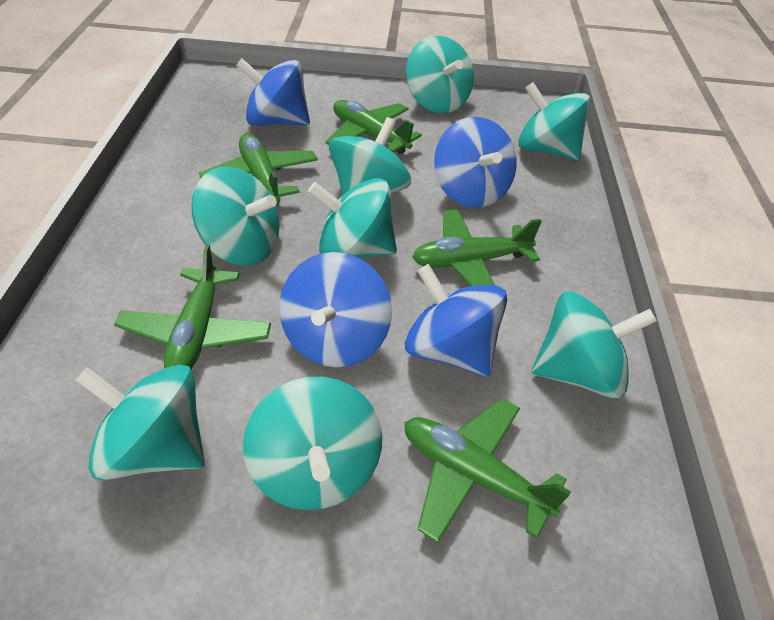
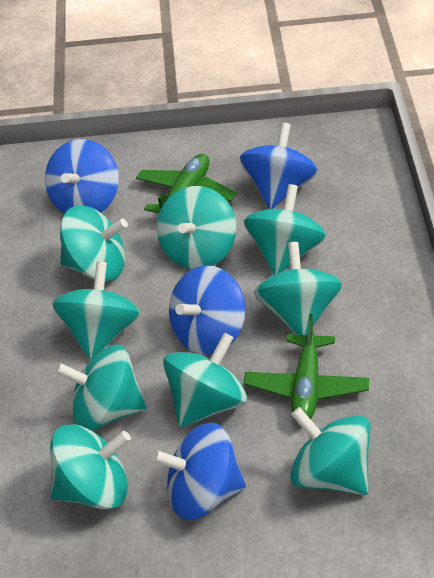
green plane: [114,244,271,369] [199,133,318,205] [325,100,422,154] [404,398,571,543] [412,209,542,286] = 5 -> [136,154,237,214] [244,314,369,419] = 2
turquoise spinning top: [76,365,205,481] [191,167,280,266] [243,376,382,510] [308,178,397,258] [329,117,411,195] [406,36,474,113] [518,82,591,160] [532,291,657,399] = 8 -> [50,424,131,510] [52,262,141,360] [55,344,147,431] [60,206,128,281] [157,186,236,269] [163,333,247,428] [244,184,326,275] [254,242,342,335] [290,407,370,495] = 9

